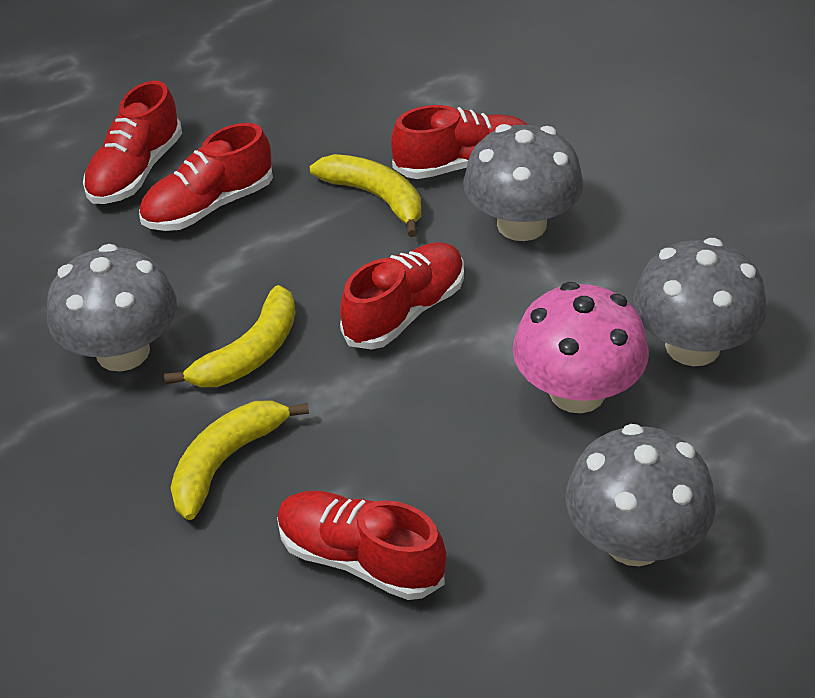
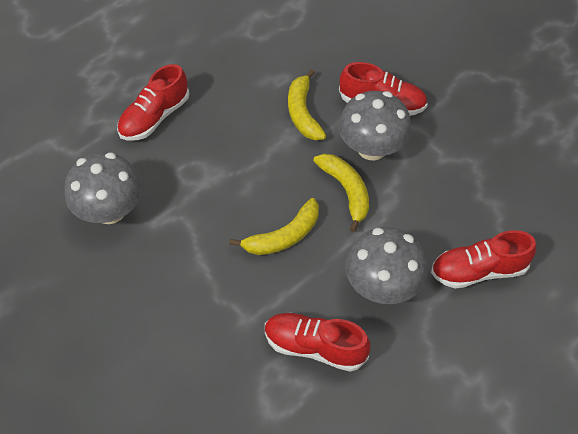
grey mushroom: [47,244,177,372] [463,124,583,241] [565,424,716,566] [633,238,767,366] = 4 -> [65,152,143,224] [338,91,412,160] [345,227,428,304] = 3
pink mushroom: [513,282,649,413] = 1 -> none = 0
red shoe: [83,81,182,204] [139,123,273,231] [277,491,446,600] [340,242,464,350] [391,105,527,179] = 5 -> [117,64,190,140] [265,313,370,372] [339,62,428,116] [431,230,536,289] = 4

